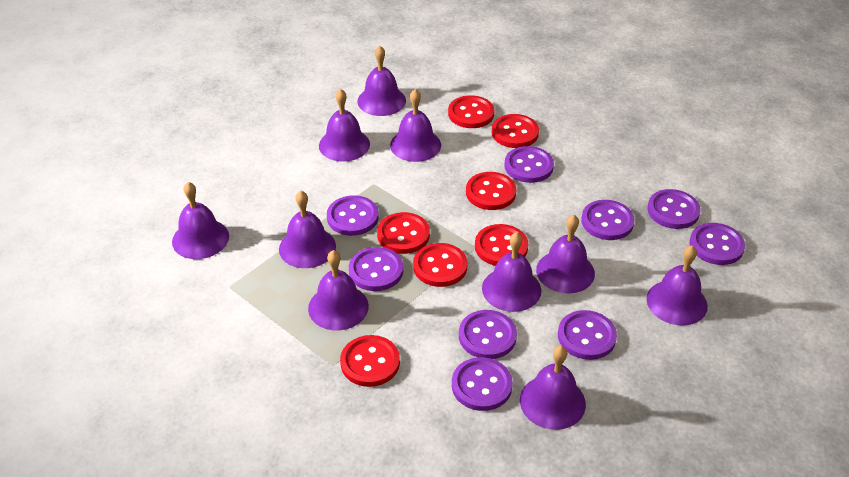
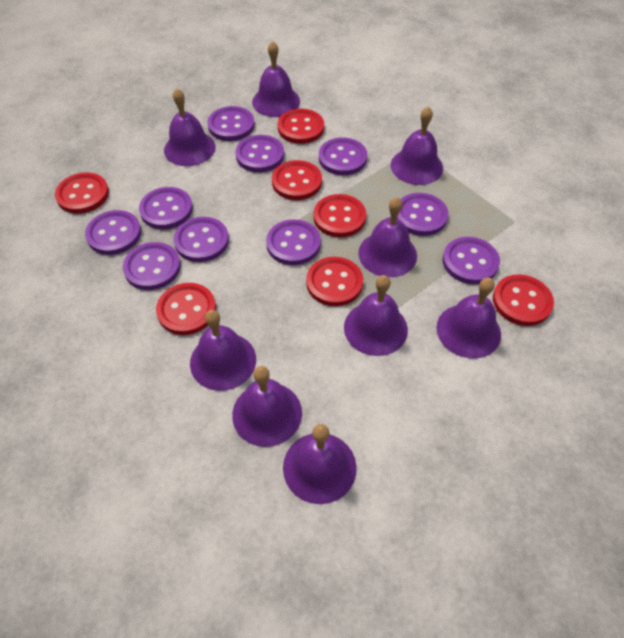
purple bell: [172,182,229,259] [279,191,336,268] [308,250,369,330] [319,89,370,162] [357,46,406,116] [390,89,441,162] [482,232,541,312] [520,346,586,430] [536,215,595,294] [646,245,708,325] = 10 -> [164,88,215,166] [190,310,256,391] [232,366,302,447] [252,41,300,117] [283,424,357,504] [344,275,408,356] [358,197,417,277] [391,107,443,185] [436,278,501,359] = 9
purple button: [327,195,379,236] [349,247,403,291] [452,357,513,411] [459,310,517,359] [505,146,554,183] [558,310,617,360] [581,200,635,240] [647,189,701,229] [690,223,745,265] = 9 -> [85,210,141,255] [123,242,181,290] [139,187,193,229] [174,217,229,262] [207,106,255,141] [235,135,284,172] [266,219,321,265] [319,138,368,175] [397,193,448,236] [443,237,500,284] = 10

